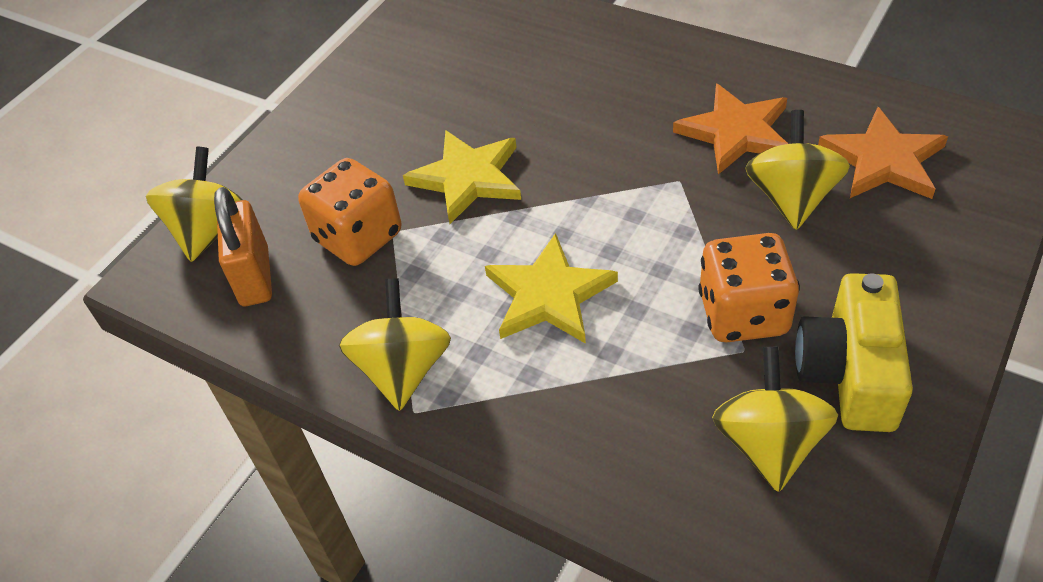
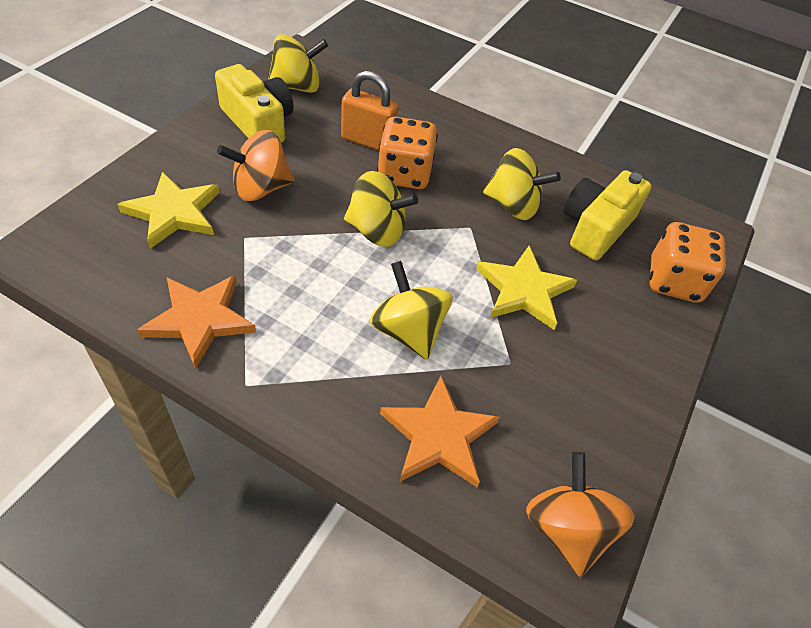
orange spinning top: none = 0 -> [217,130,294,201] [526,452,635,577] = 2
yellow camera: [795,273,913,432] = 1 -> [215,64,294,143] [563,170,652,260] = 2

